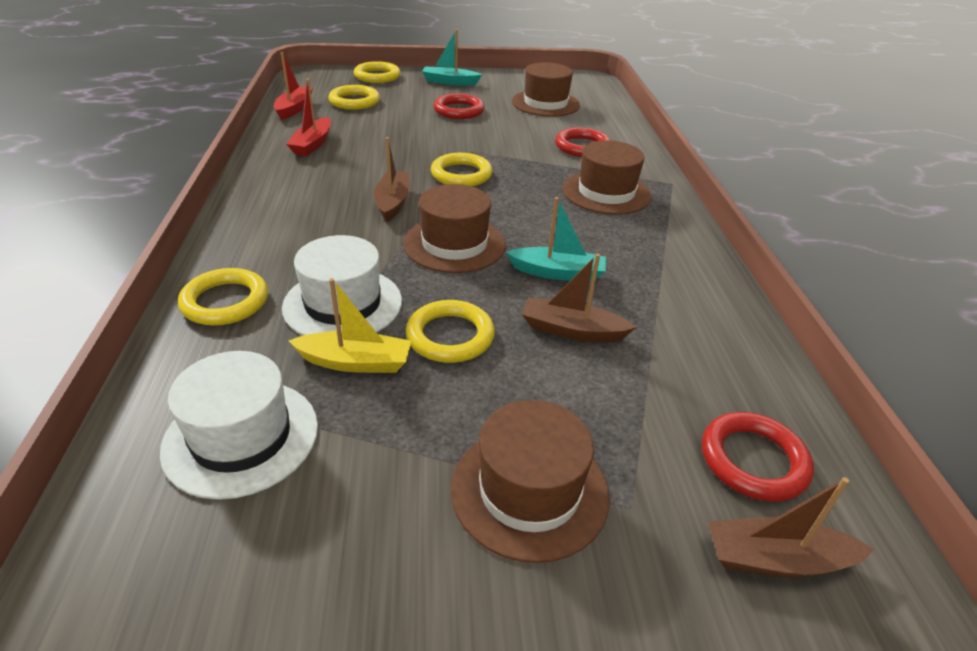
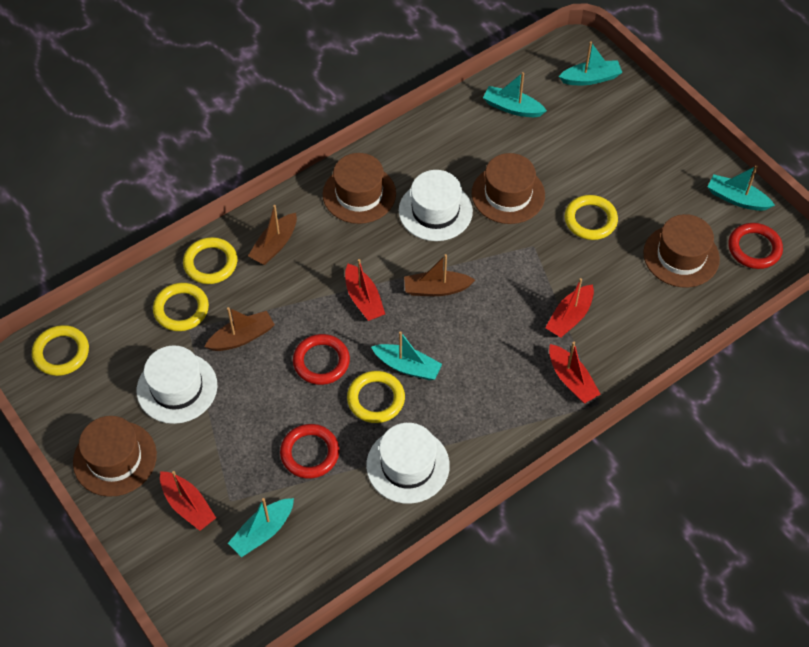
red boat: [274,52,313,120] [286,79,331,156] = 2 -> [160,471,216,531] [345,259,385,321] [545,278,594,338] [549,342,601,403] = 4
turquoise boat: [422,29,482,85] [506,197,606,282] = 2 -> [228,498,294,557] [371,331,442,380] [483,72,547,117] [558,41,622,85] [707,165,775,211] = 5
white hat: [160,351,318,500] [282,235,402,335] = 2 -> [137,345,217,424] [366,423,450,504] [399,170,473,241] = 3
yellow boat: [289,278,411,373] = 1 -> none = 0

